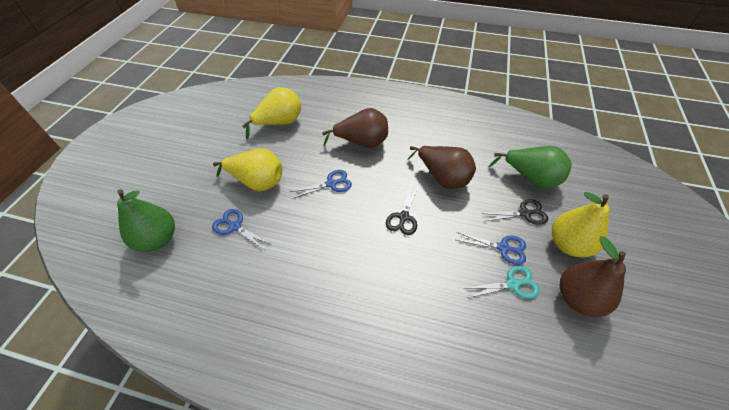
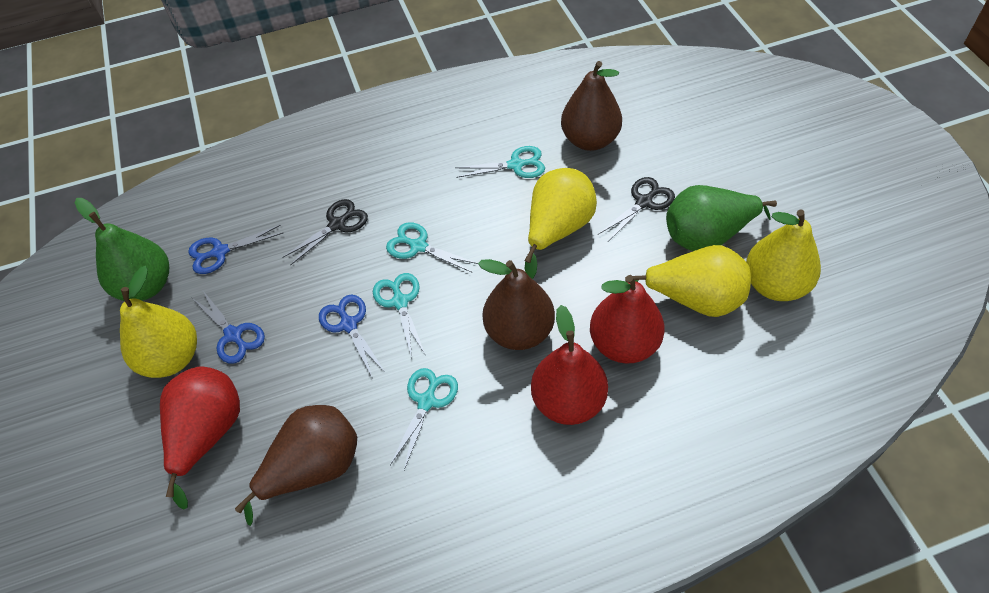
red pear: none = 0 -> [160,367,240,510] [531,305,608,425] [590,275,665,363] = 3
turquoise scissors: [463,266,540,299] = 1 -> [373,273,425,357] [386,222,478,272] [390,368,458,470] [455,146,545,178] = 4
yellow pear: [213,148,282,191] [242,87,301,140] [552,192,610,257] = 3 -> [120,266,197,378] [524,168,597,279] [625,245,751,317] [746,210,821,301] = 4

